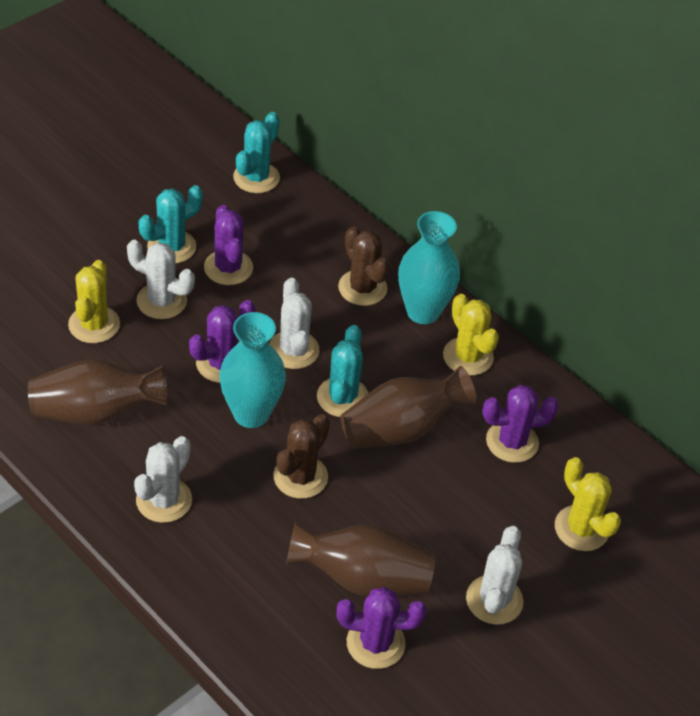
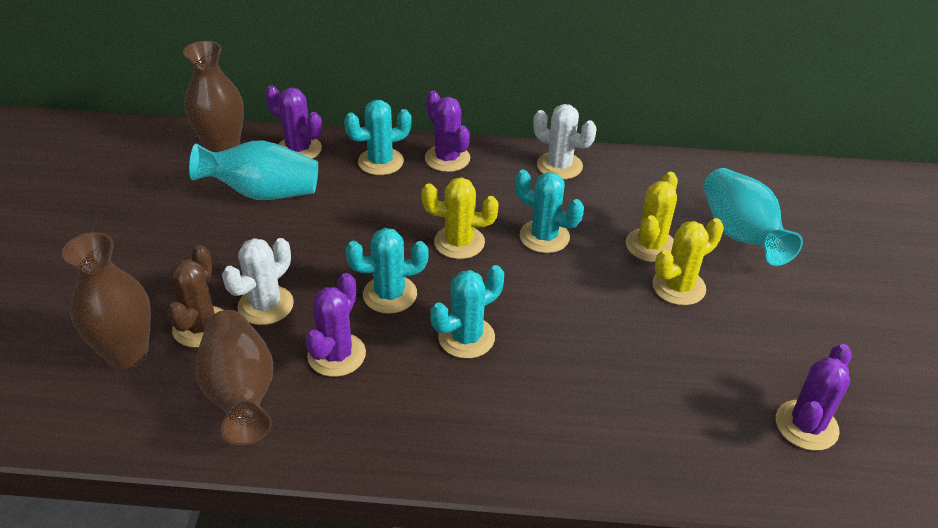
brown cactus: [273,414,330,499] [338,226,389,306] = 2 -> [167,245,223,348] = 1
turquoise cactus: [139,185,203,264] [233,112,280,193] [317,325,368,417] = 3 -> [344,100,412,175] [345,228,429,314] [430,265,504,359] [515,169,584,253] = 4
white cactus: [127,240,195,319] [134,436,192,523] [269,278,319,369] [466,526,523,625] = 4 -> [222,238,294,325] [533,104,597,180] = 2

